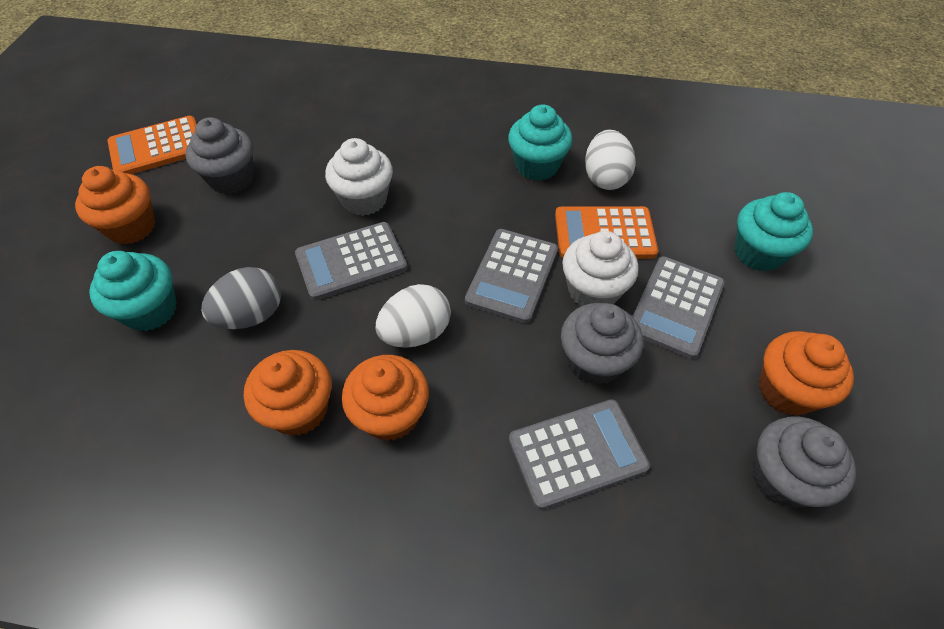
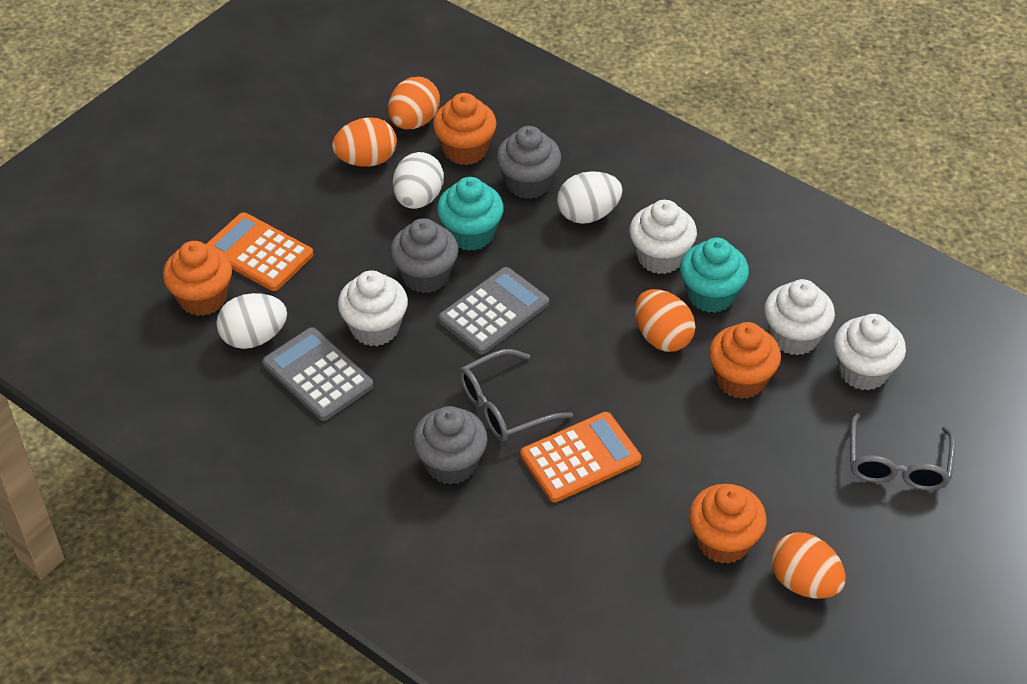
grey calculator: [295,222,407,301] [465,229,558,323] [509,399,650,510] [632,256,725,359] = 4 -> [262,327,373,421] [438,267,549,354] = 2
grey egg: [201,267,281,329] = 1 -> none = 0
grey glasses: none = 0 -> [460,349,573,441] [850,413,955,491] = 2
orange egg: none = 0 -> [332,117,397,167] [388,77,440,129] [635,289,696,352] [771,532,846,599] = 4
turquoise cupcake: [89,251,177,331] [508,104,573,181] [734,192,813,272] = 3 -> [437,177,504,251] [680,238,749,313] = 2
white cupcake: [325,138,393,216] [562,231,639,306] = 2 -> [338,270,408,346] [629,200,697,274] [764,279,835,355] [834,314,906,391] = 4
white egg: [376,284,451,348] [585,130,636,190] = 2 -> [216,293,287,349] [393,152,444,209] [557,171,623,224] = 3

